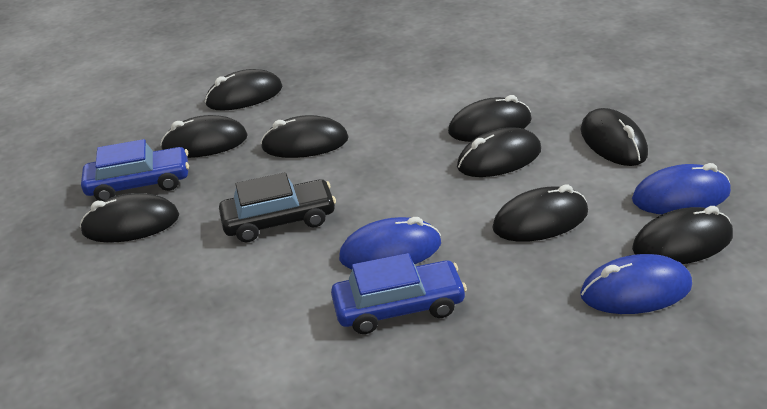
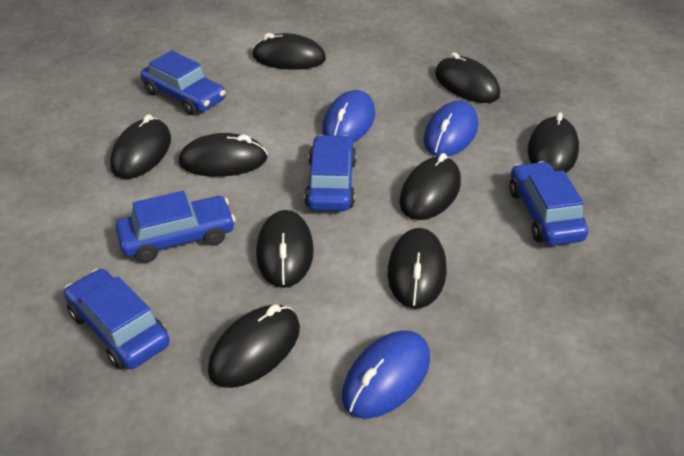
black car: [219,172,336,243] = 1 -> none = 0
blue car: [81,139,189,201] [331,253,467,334] = 2 -> [64,269,170,369] [116,191,235,263] [141,51,226,115] [304,135,357,211] [509,161,588,246] = 5

